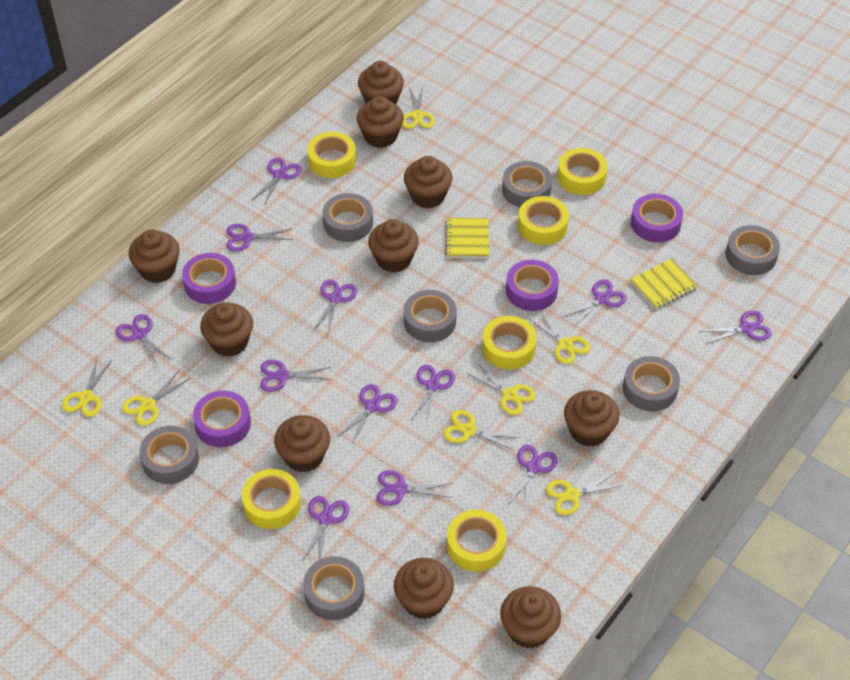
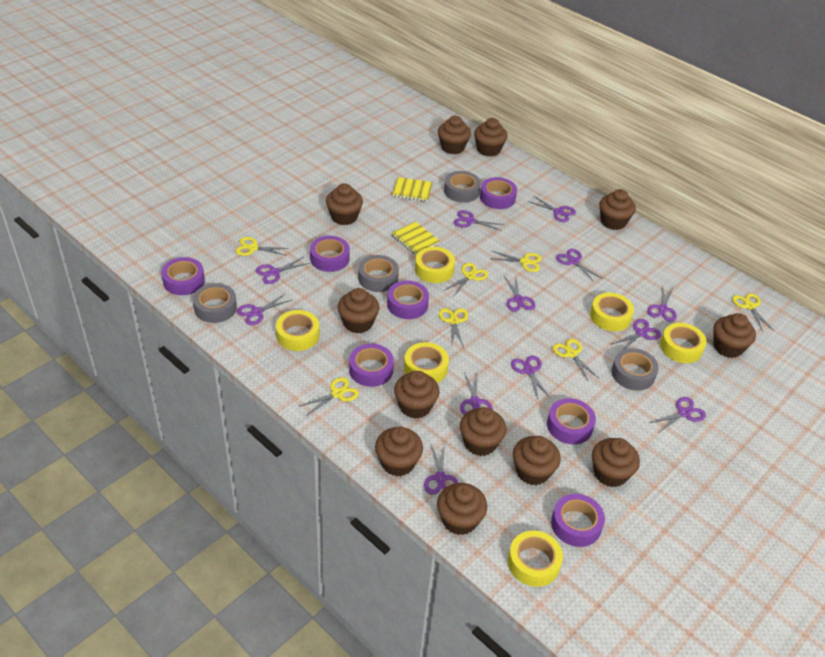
brown cupcake: [129,229,180,283] [200,302,253,357] [274,415,330,473] [357,96,404,148] [358,61,404,104] [368,219,419,273] [394,558,454,619] [404,156,452,208] [500,586,561,649] [564,390,619,447] = 10 -> [326,183,363,225] [338,288,379,333] [375,427,423,476] [394,371,440,419] [437,483,487,535] [438,116,471,154] [460,407,506,456] [474,118,507,157] [513,436,561,485] [592,438,640,487] [599,189,636,230] [713,313,756,358] = 12
grey tape: [139,426,199,484] [303,556,365,620] [322,193,373,242] [404,290,456,342] [502,161,552,207] [623,356,680,411] [726,225,780,275] = 7 -> [193,283,237,323] [358,255,399,292] [444,171,481,203] [612,348,659,391] = 4
purple tape: [182,253,236,304] [193,391,251,447] [506,260,559,311] [631,194,683,242] = 4 -> [161,257,205,295] [310,236,350,272] [349,344,394,387] [387,281,429,319] [480,177,517,209] [547,398,596,444] [551,494,605,547] = 7

